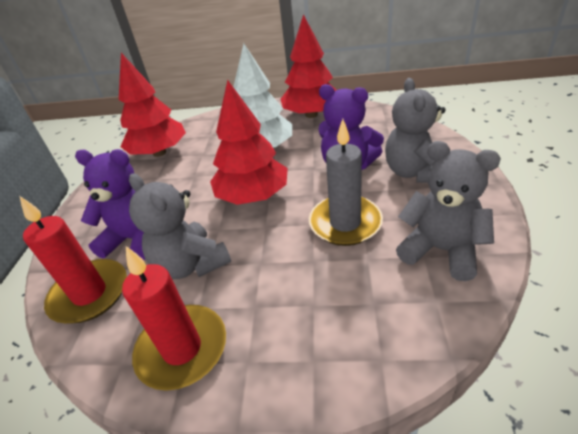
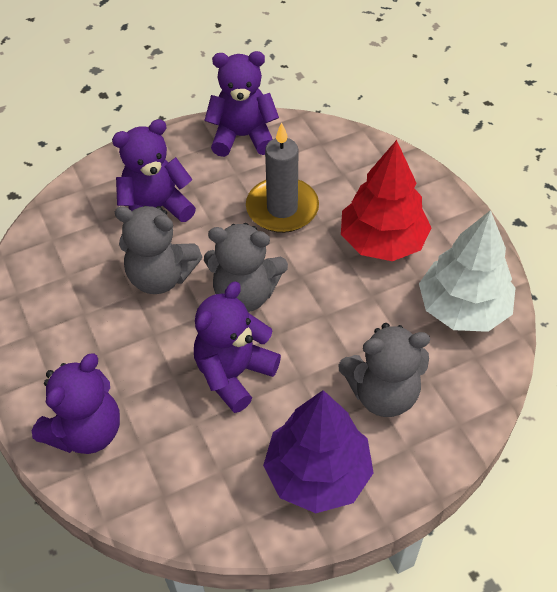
purple teddy bear: [75,149,146,260] [318,84,384,170] = 2 -> [32,353,120,454] [112,119,196,222] [194,282,281,413] [204,51,279,157] = 4
purple tree: none = 0 -> [263,390,374,513] = 1
red candle: [20,196,127,324] [122,246,226,391] = 2 -> none = 0
red tree: [119,53,186,157] [210,80,288,205] [280,14,336,118] = 3 -> [341,140,431,261] = 1

